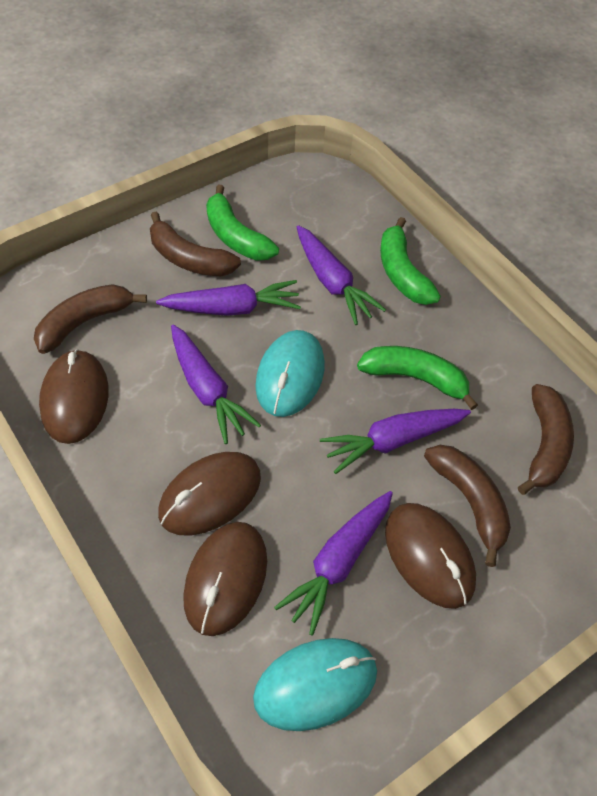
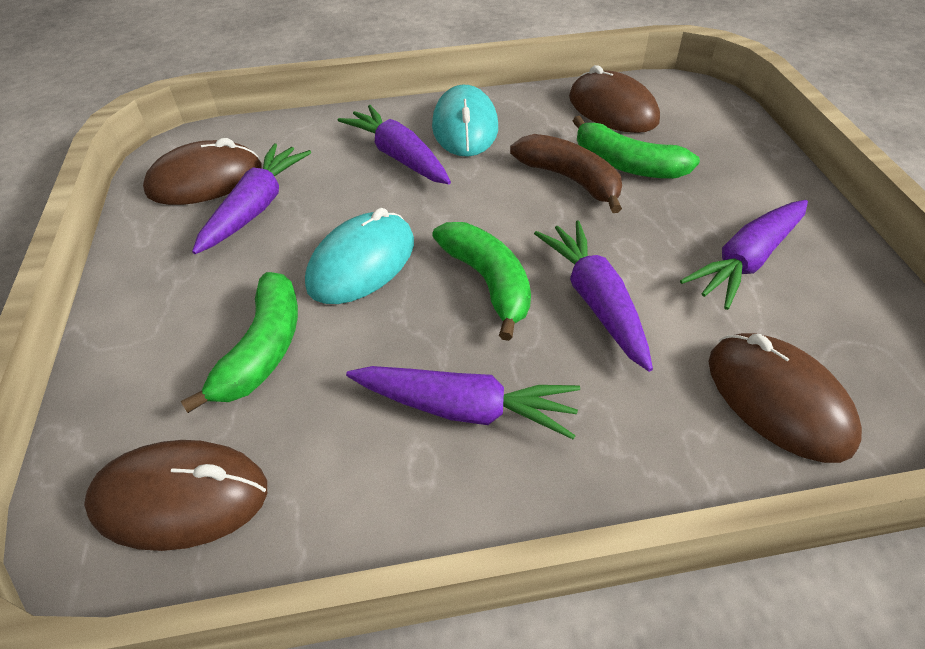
brown banana: [34,284,147,354] [150,211,241,276] [424,445,511,567] [518,384,574,495] = 4 -> [510,134,622,213] = 1

